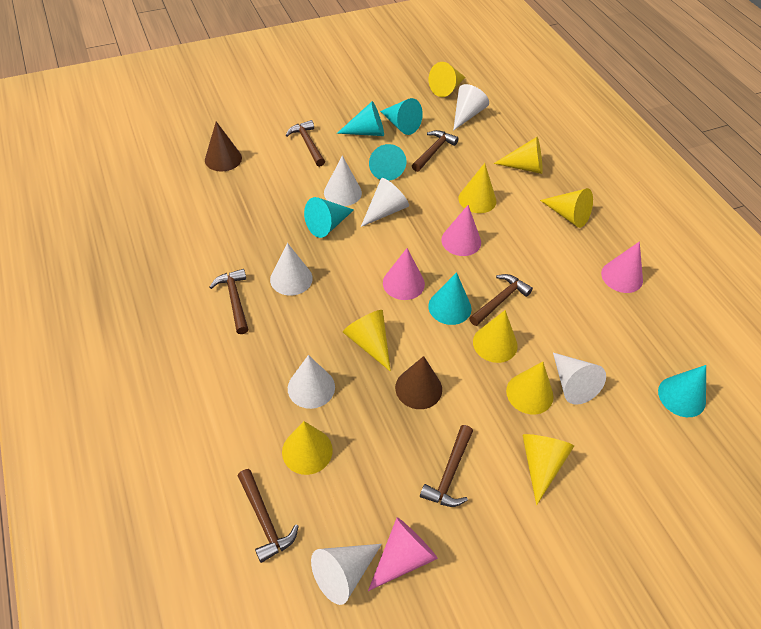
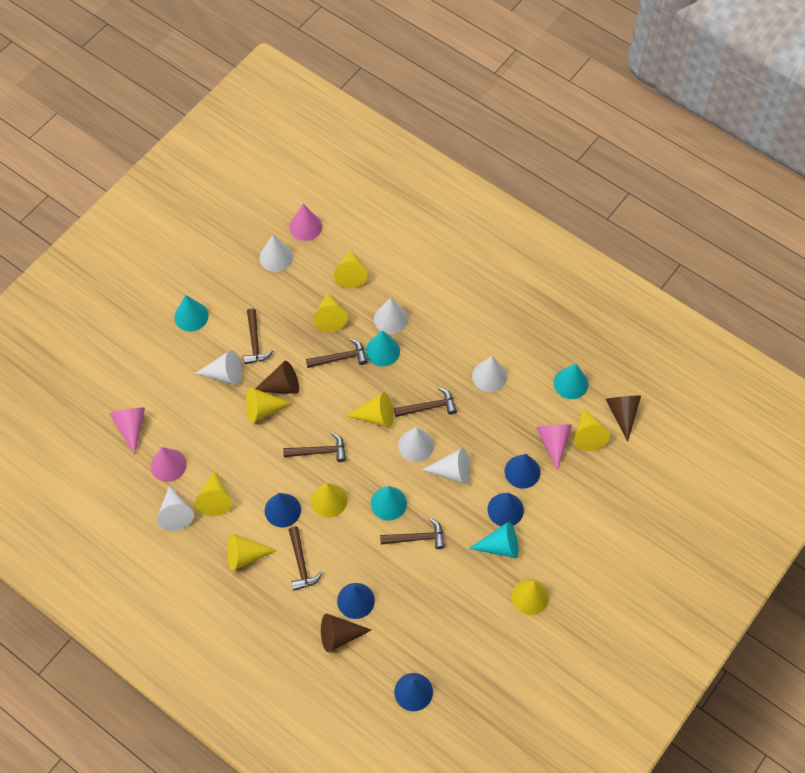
blue cone: none = 0 -> [265,493,301,527] [337,583,375,619] [394,673,433,711] [487,493,524,526] [505,454,540,489] = 5
brown cone: [205,121,242,171] [395,356,442,409] = 2 -> [255,361,299,394] [321,613,371,652] [606,396,641,442] = 3
turquoise cone: [304,197,354,238] [337,101,384,136] [369,144,406,181] [380,98,423,135] [428,272,472,325] [658,365,706,417] = 6 -> [174,295,209,331] [366,330,400,366] [371,486,407,520] [469,522,519,558] [554,363,588,399] = 5

